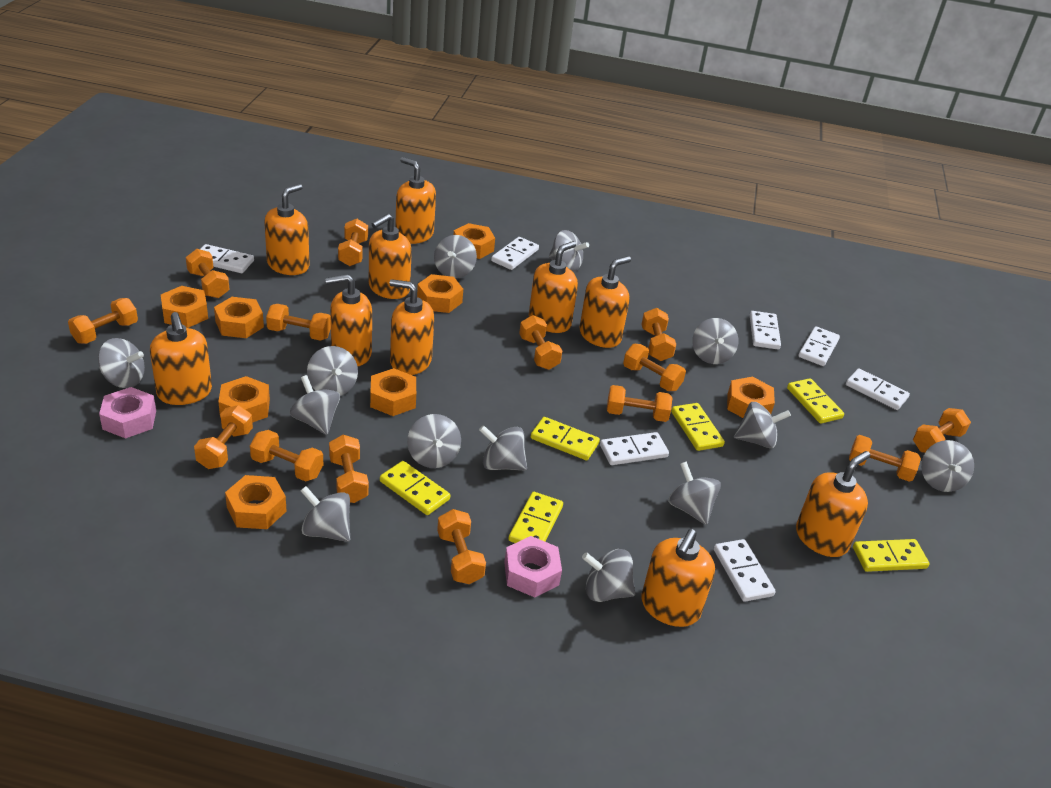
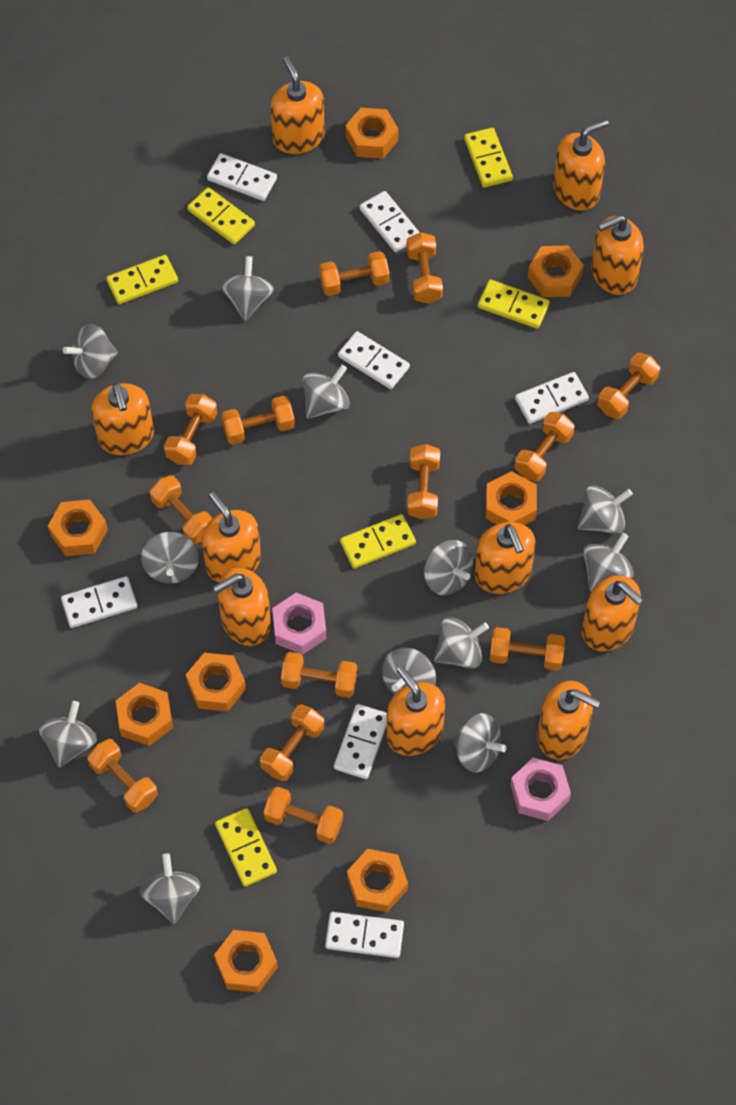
grey spinning top: [98,338,145,388] [289,375,340,435] [301,486,350,542] [307,346,358,396] [407,414,461,468] [434,235,477,278] [479,425,527,470] [549,230,589,271] [582,549,635,602] [668,461,721,525] [692,318,738,364] [734,402,791,448] [921,440,974,492] = 13 -> [39,701,97,768] [63,324,118,379] [139,853,201,924] [141,532,199,584] [220,256,274,321] [303,365,350,419] [382,648,436,695] [424,540,473,595] [434,617,489,669] [452,713,507,773] [578,485,633,534] [583,533,634,592] = 12
orange dumbbell: [68,298,138,344] [186,249,230,298] [194,405,253,469] [250,430,323,482] [266,304,331,341] [329,435,369,503] [338,219,368,266] [437,509,486,584] [519,315,562,370] [607,385,672,422] [623,344,686,391] [642,308,676,361] [849,435,921,482] [913,408,971,453] = 14 -> [87,739,158,813] [150,475,213,544] [164,394,217,465] [221,396,295,445] [260,704,324,781] [263,787,343,844] [281,652,357,698] [319,251,390,296] [406,232,443,304] [407,444,440,519] [490,627,565,671] [515,412,575,481] [597,353,660,419] = 13

